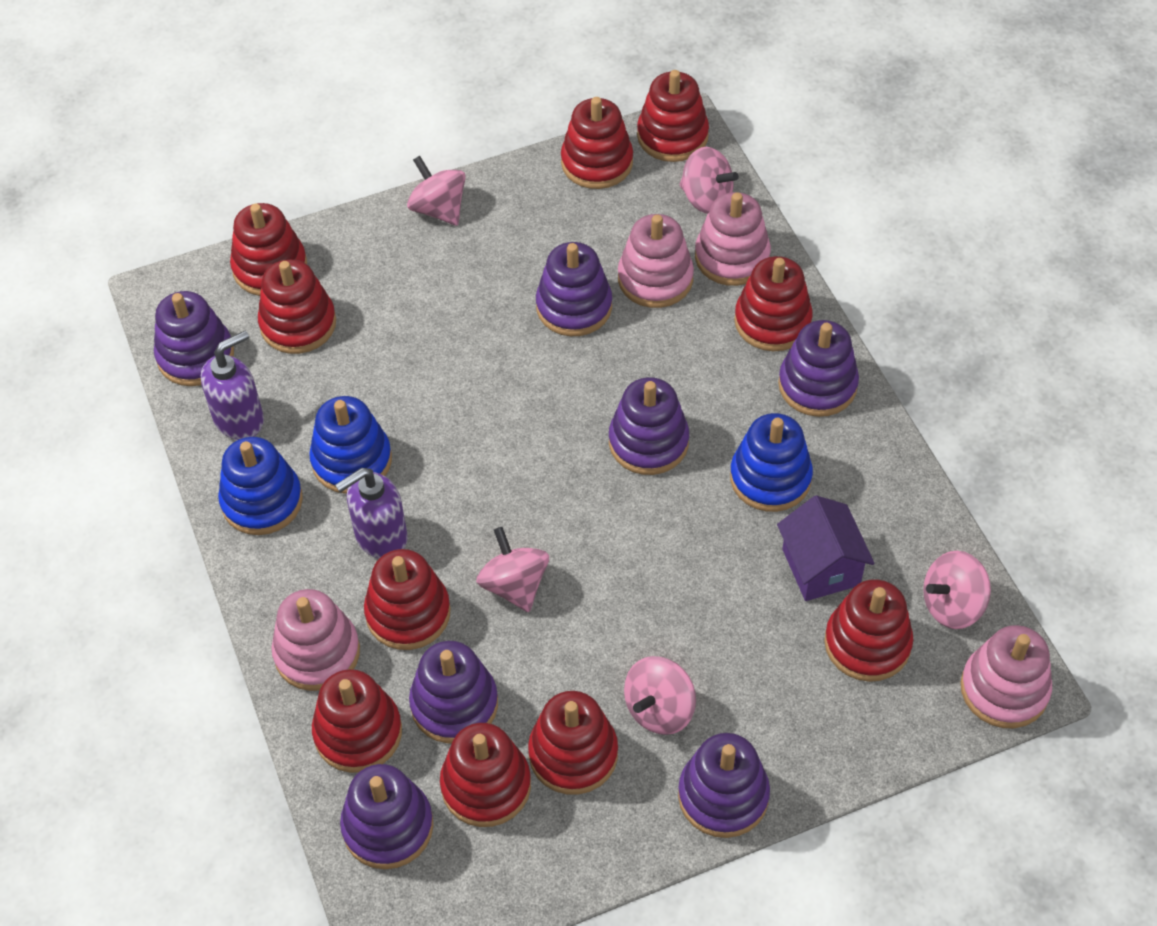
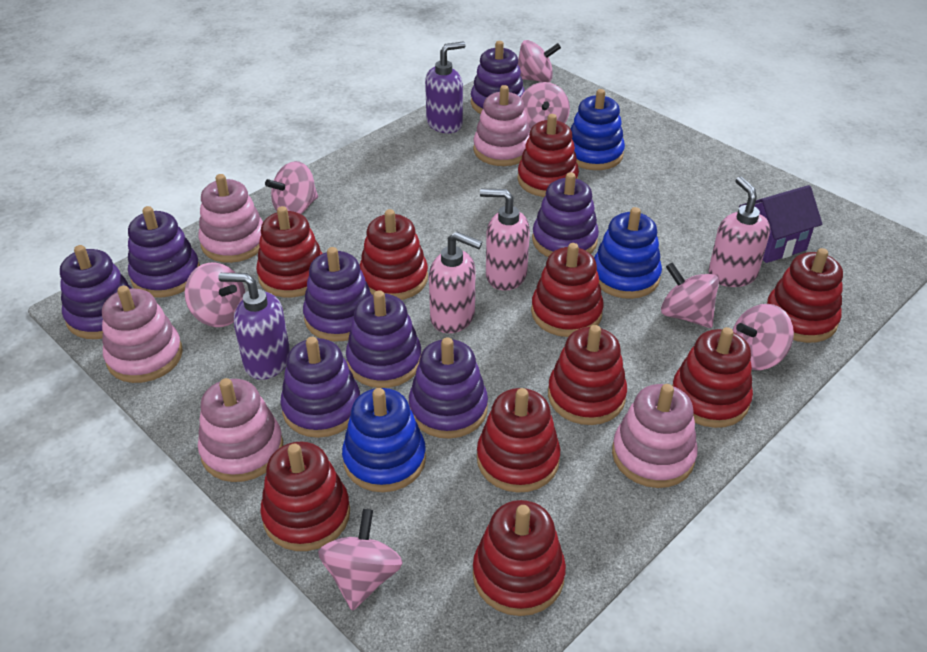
pink soap dispenser: none = 0 -> [429,231,482,333] [480,189,530,291] [708,176,770,287] = 3
pink spinning top: [407,156,466,226] [476,527,549,612] [624,656,696,735] [679,147,739,214] [923,551,991,629] = 5 -> [185,263,245,327] [265,161,318,214] [318,509,403,611] [518,40,561,82] [521,82,570,130] [661,262,719,328] [733,304,794,370] = 7
pink stacking toy: [271,589,360,691] [618,214,694,308] [695,192,771,286] [961,625,1052,728] = 4 -> [102,286,183,383] [198,174,263,263] [198,378,283,482] [473,85,530,166] [612,384,698,488] = 5
purple stacking toy: [154,291,234,386] [340,764,434,869] [409,641,498,744] [536,242,612,336] [609,377,689,475] [678,733,770,838] [778,320,859,417] = 7 -> [60,245,132,339] [128,206,200,298] [280,337,360,438] [303,247,372,342] [346,290,421,388] [409,337,488,439] [471,41,525,114] [532,172,599,257] = 8

